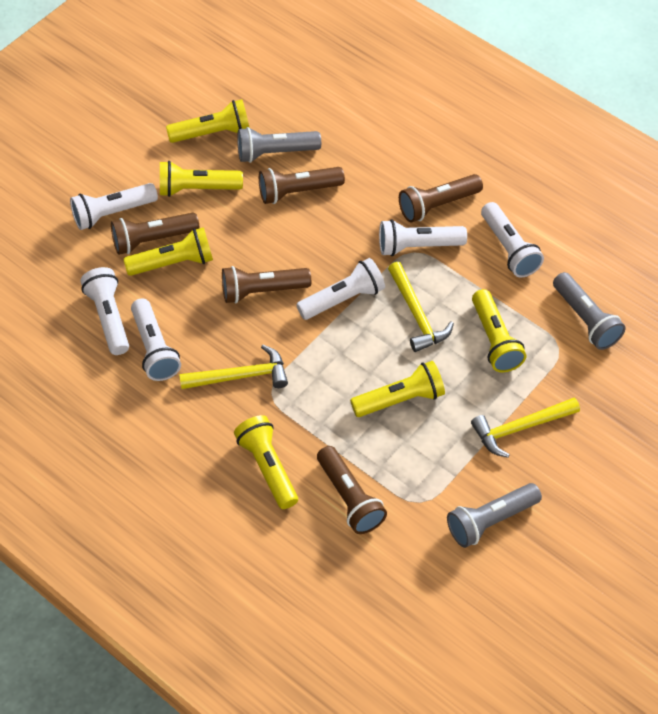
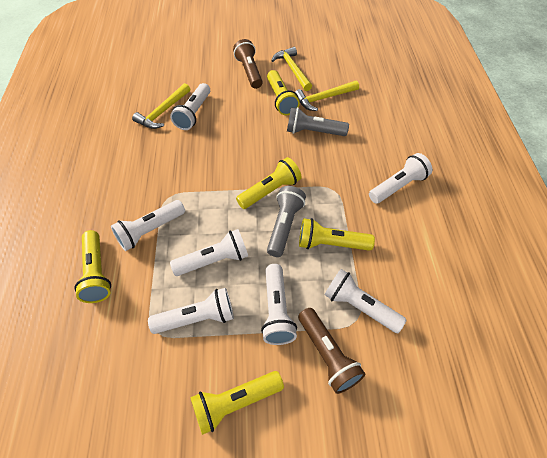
brown flashlight: [111,213,199,255] [222,266,311,303] [259,167,345,204] [317,446,387,534] [399,174,483,223] = 5 -> [233,39,262,89] [298,308,365,394] = 2
grey flashlight: [237,127,321,163] [447,483,542,548] [553,272,626,350] = 3 -> [267,186,306,257] [287,107,349,136] = 2
white flashlight: [70,183,158,230] [80,267,129,355] [131,298,181,381] [296,258,385,320] [379,219,467,256] [481,202,544,278] = 6 -> [111,200,185,251] [148,288,234,334] [170,83,210,130] [170,229,248,276] [261,264,297,345] [324,269,407,333] [369,153,432,204] = 7
yellow flashlight: [123,227,213,276] [160,161,243,197] [166,99,250,143] [234,415,298,509] [350,361,445,417] [472,289,526,372] = 6 -> [74,230,111,303] [190,371,284,435] [236,157,301,209] [267,70,300,115] [299,218,375,251] = 5

